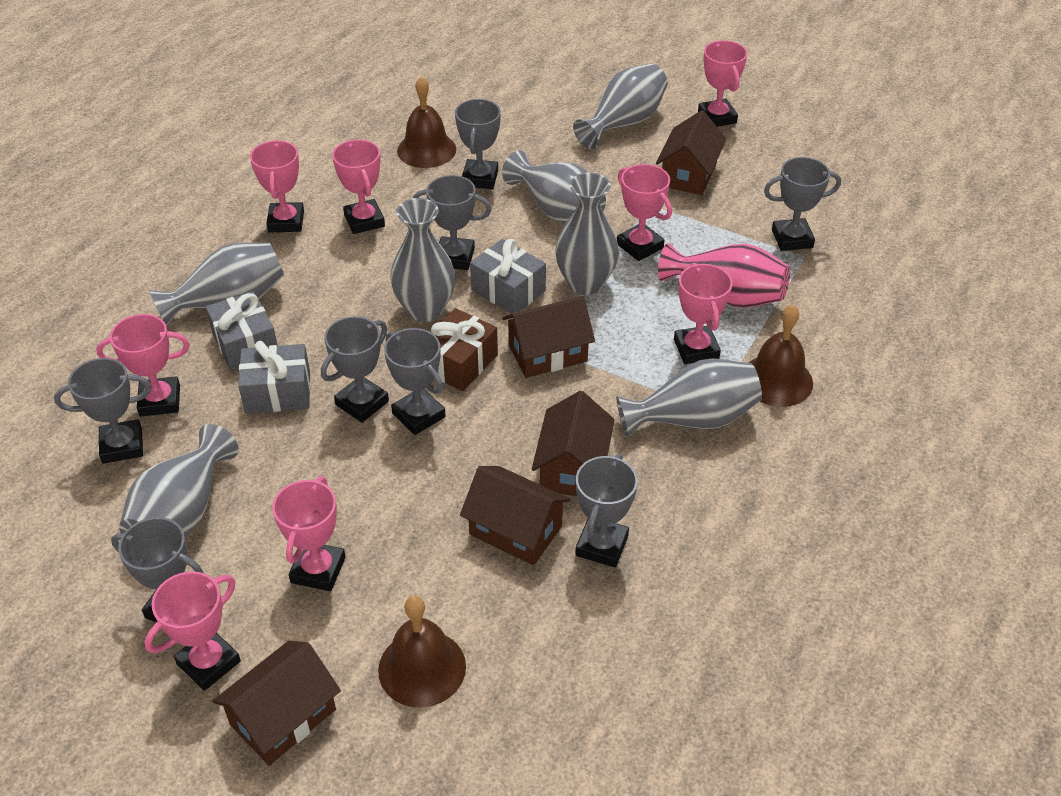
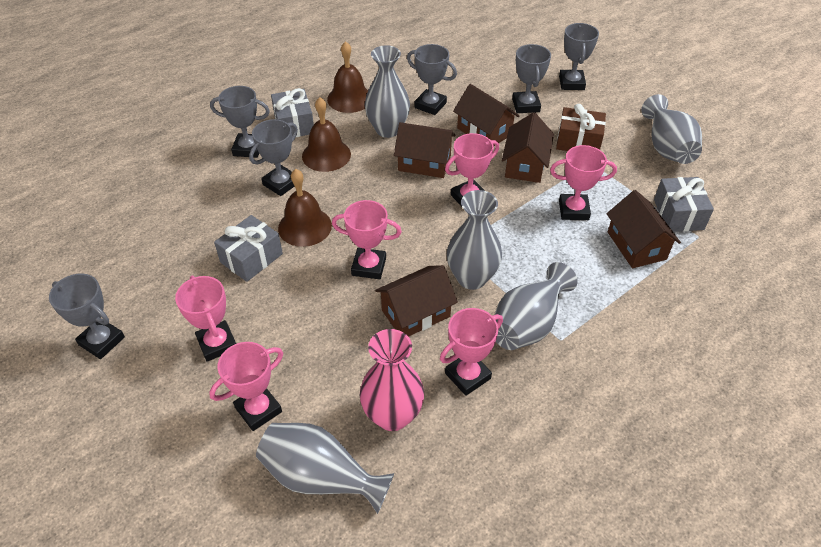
grey trophy: [54,358,151,464] [111,517,203,622] [321,316,389,423] [384,328,446,435] [413,175,492,270] [455,99,501,189] [575,454,638,568] [764,157,841,251] = 8 -> [49,274,125,359] [210,86,270,158] [249,119,298,196] [407,44,457,115] [512,44,551,113] [559,23,599,90] = 6
grey vase: [119,424,239,536] [149,243,284,327] [390,198,455,322] [502,151,606,223] [555,172,619,295] [573,63,668,149] [616,358,762,438] = 7 -> [256,423,394,514] [365,45,410,138] [447,190,502,290] [495,262,578,350] [641,94,702,164] = 5
pink trophy: [96,314,190,417] [145,571,241,691] [250,140,304,233] [272,476,346,591] [332,140,385,234] [617,164,672,261] [674,263,732,364] [698,40,748,127] = 8 -> [175,276,236,362] [209,342,283,431] [332,200,402,279] [440,308,503,396] [445,133,499,208] [550,145,617,220] = 6

